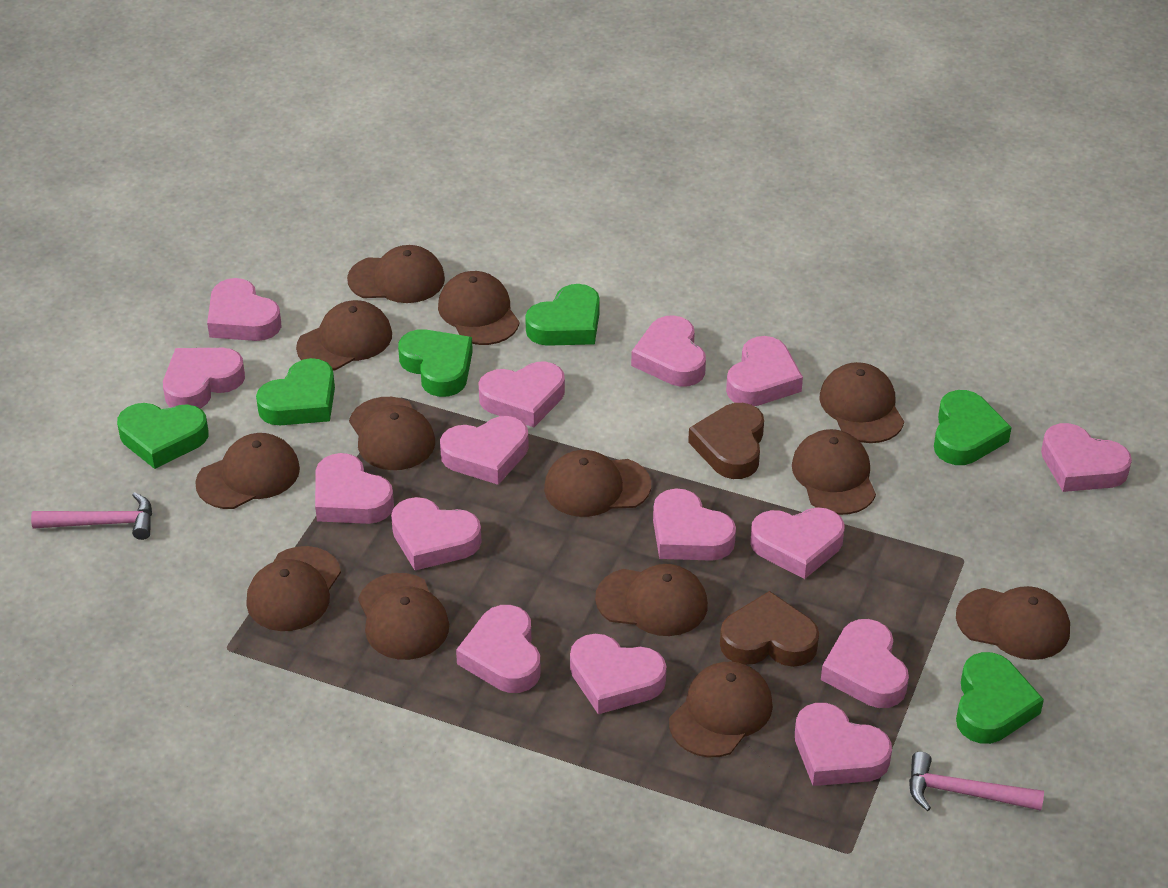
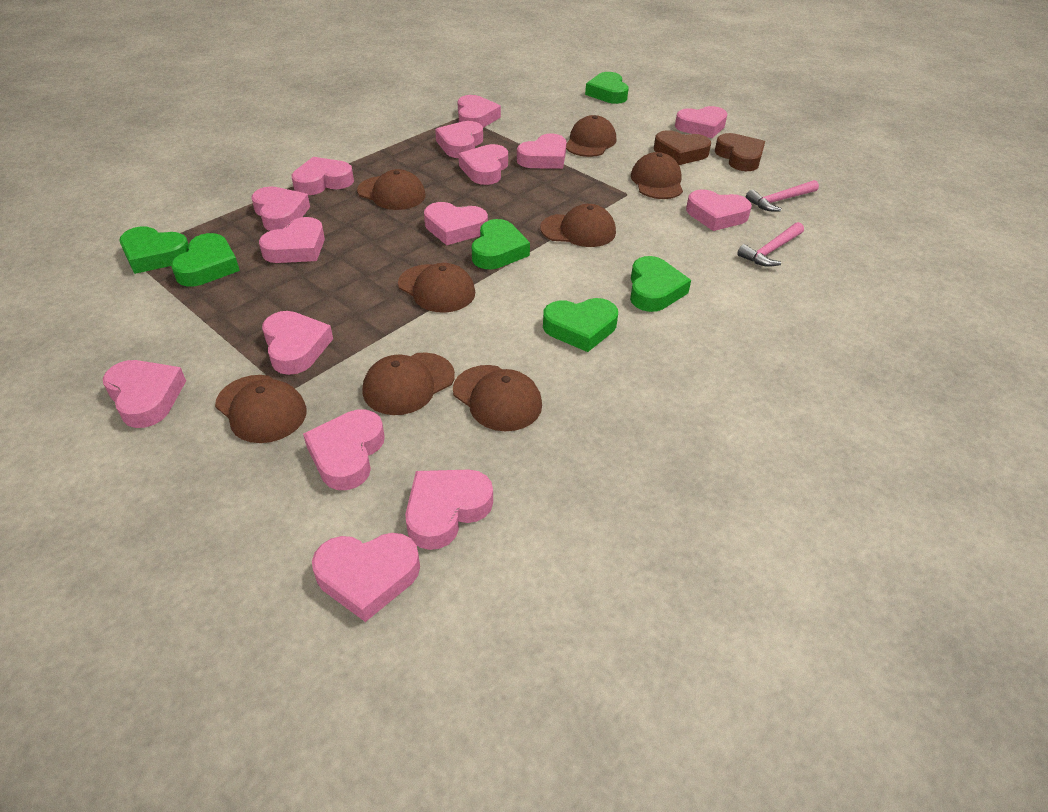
brown cap: [195,433,300,509] [246,546,341,631] [296,300,392,370] [347,245,445,303] [349,397,435,470] [358,573,449,660] [438,271,520,345] [544,450,651,517] [595,564,708,636] [669,662,773,757] [792,429,876,515] [819,362,904,443] [956,586,1070,660] = 13 -> [215,375,307,443] [357,169,426,210] [363,353,455,415] [398,263,475,313] [453,365,542,431] [540,204,616,247] [566,115,616,157] [631,152,683,199] = 8

